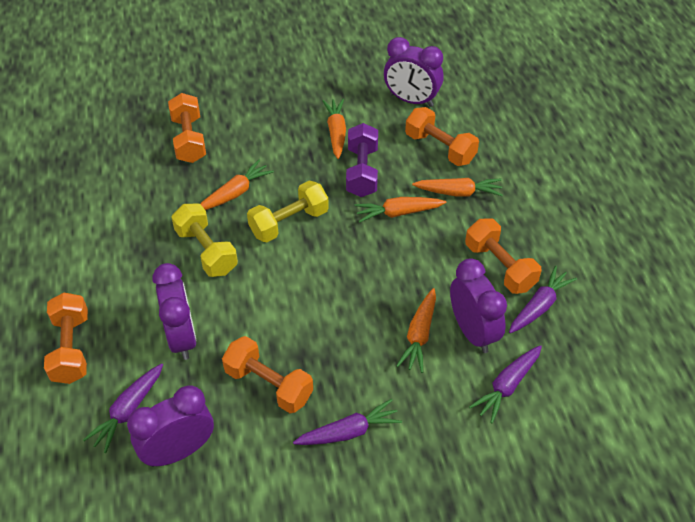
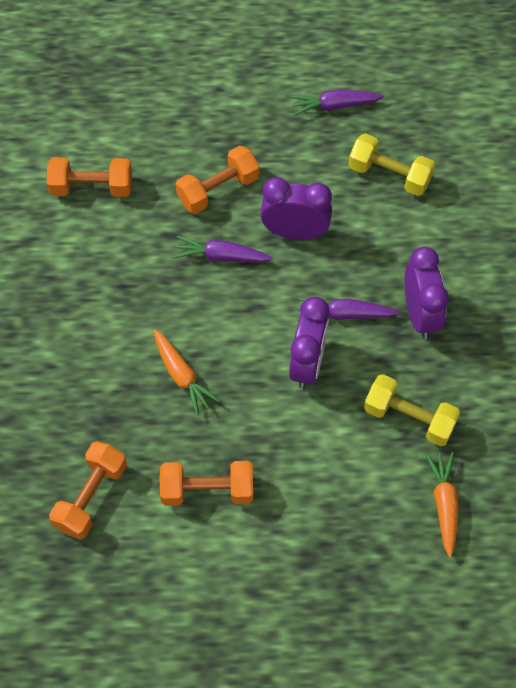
orange carrot: [200,160,274,210] [322,99,346,159] [354,197,446,223] [396,288,436,373] [412,178,503,197] = 5 -> [153,329,220,415] [425,452,459,558] = 2
orange dumbbell: [44,292,88,384] [168,93,206,163] [222,336,313,413] [405,107,479,166] [465,218,541,294] = 5 -> [47,157,132,197] [49,441,127,540] [160,461,253,506] [176,146,259,214] = 4
purple carrot: [83,363,163,453] [293,399,402,445] [469,345,542,424] [509,266,577,333] = 4 -> [173,236,273,263] [291,90,384,115] [298,298,399,321] = 3
purple clock: [127,385,214,467] [152,263,197,360] [384,37,444,107] [450,258,507,353] = 4 -> [260,177,332,240] [289,297,330,389] [405,247,449,339] = 3
purple dumbbell: [346,123,378,197] = 1 -> none = 0

